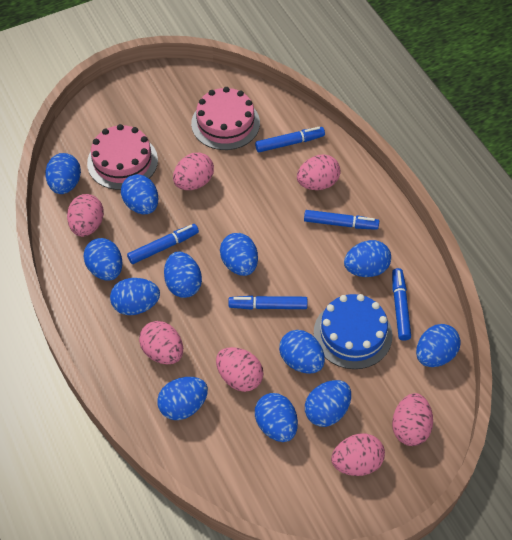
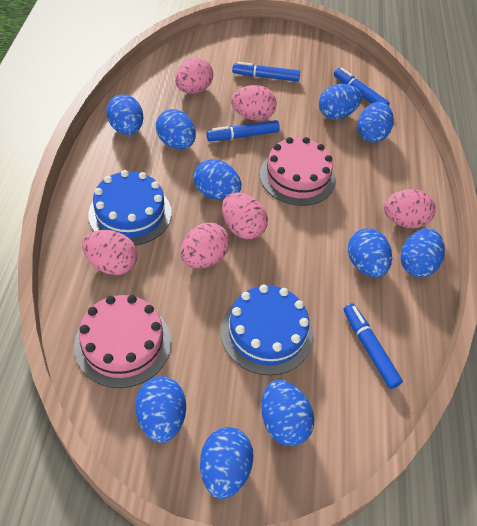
blue cake: [313,294,392,369] = 1 -> [88,170,172,246] [221,285,313,375] = 2
blue egg: [45,153,81,194] [83,238,123,281] [110,278,160,315] [121,174,159,214] [157,377,208,420] [164,252,202,298] [220,233,258,276] [255,393,298,442] [279,330,325,374] [305,380,351,427] [344,240,391,277] [416,324,461,367] = 12 -> [106,94,143,135] [135,376,186,443] [156,109,196,149] [194,159,241,200] [200,427,254,499] [261,380,314,446] [319,84,362,119] [348,228,392,277] [358,102,394,143] [400,228,445,277] = 10
blue marker: [127,224,199,264] [228,296,308,310] [255,127,325,152] [304,210,379,230] [392,268,411,341] = 5 -> [206,120,280,141] [232,62,300,82] [334,68,390,106] [344,303,403,389] = 4
pink egg: [67,194,104,237] [139,321,183,364] [173,153,214,190] [216,347,264,392] [297,154,340,190] [331,434,385,476] [392,393,433,446] = 7 -> [82,230,137,275] [175,57,213,94] [180,223,230,268] [222,193,268,239] [231,85,277,121] [383,189,436,228] = 6

